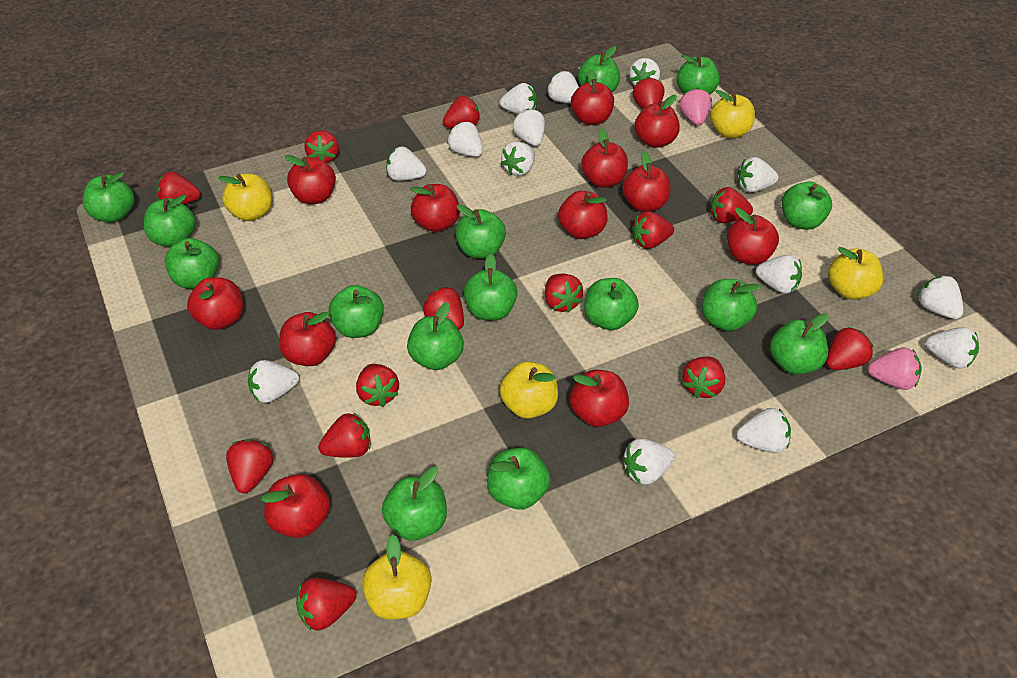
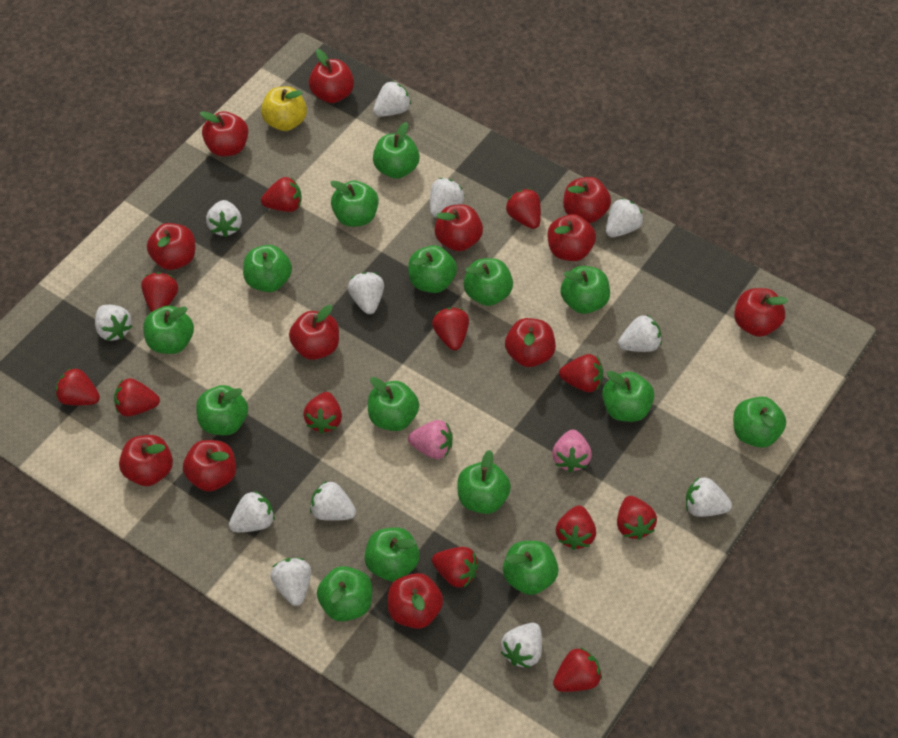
red strawberry: [157,171,201,204] [226,439,274,493] [296,578,357,631] [304,130,339,163] [318,412,371,458] [356,364,399,407] [423,286,464,329] [443,96,480,128] [545,274,583,313] [632,211,674,249] [633,77,664,110] [683,357,725,398] [711,187,753,223] [826,326,873,370] = 14 -> [56,368,100,405] [114,378,160,417] [141,272,178,312] [261,177,302,212] [303,392,342,434] [432,308,469,350] [432,547,479,588] [506,189,541,229] [553,647,602,692] [556,505,596,550] [559,354,603,392] [617,496,657,540] = 12
white strawberry: [248,360,299,403] [386,147,427,181] [447,122,483,157] [500,83,537,114] [501,141,535,176] [513,109,545,146] [547,71,579,103] [622,438,675,485] [629,58,660,86] [737,408,791,453] [738,157,778,193] [756,255,802,294] [917,276,964,319] [926,327,979,369] = 14 -> [95,305,132,341] [206,200,242,237] [229,490,275,532] [270,558,311,606] [310,481,356,521] [348,272,384,314] [373,81,411,117] [430,178,465,218] [501,623,542,668] [606,198,644,237] [618,315,662,352] [686,477,732,517] = 12
yellow apple: [218,174,272,221] [362,534,431,619] [500,361,558,419] [710,90,755,138] [828,247,883,299] = 5 -> [261,86,307,131] = 1

